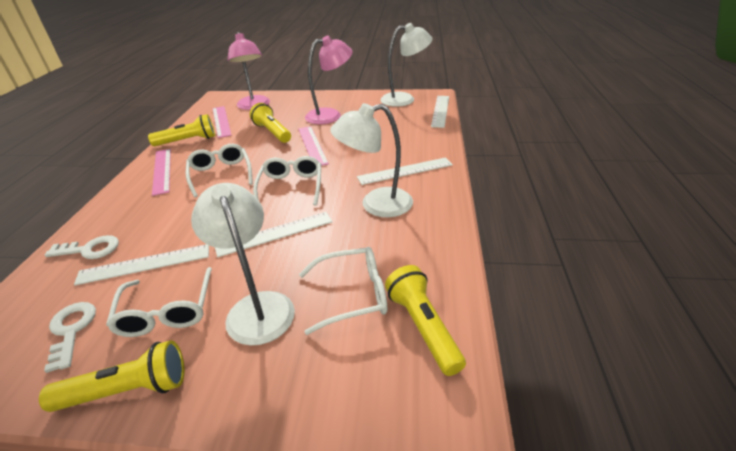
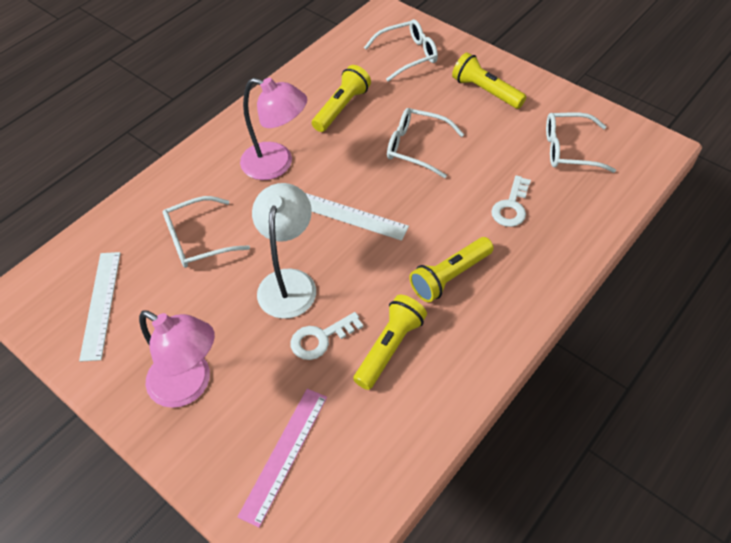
pink ruler: [152,149,171,196] [212,106,231,138] [298,126,329,166] = 3 -> [237,389,327,528] = 1
white lamp: [191,183,295,345] [330,103,413,217] [380,23,433,107] = 3 -> [252,183,316,319] = 1
white ruler: [74,244,209,286] [215,212,333,257] [357,157,453,185] [431,96,449,128] = 4 -> [79,252,121,362] [305,193,409,241] = 2

